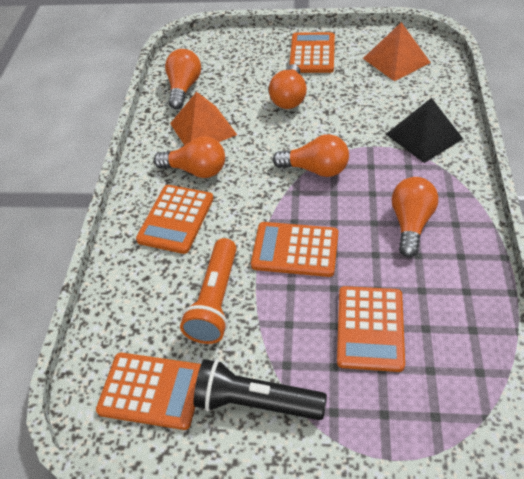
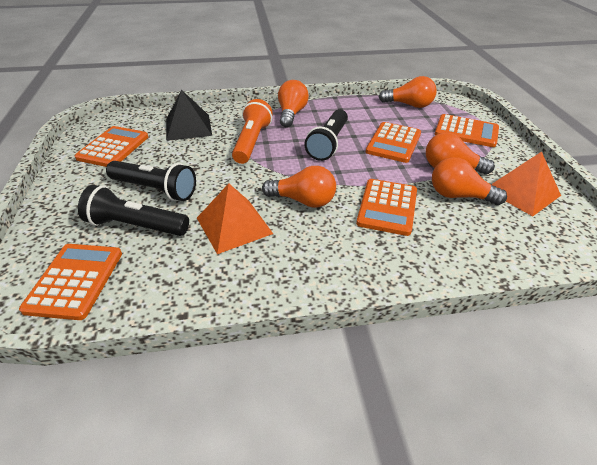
black flashlight: [194,359,327,420] = 1 -> [78,185,189,236] [106,161,196,201] [304,109,348,161] = 3

